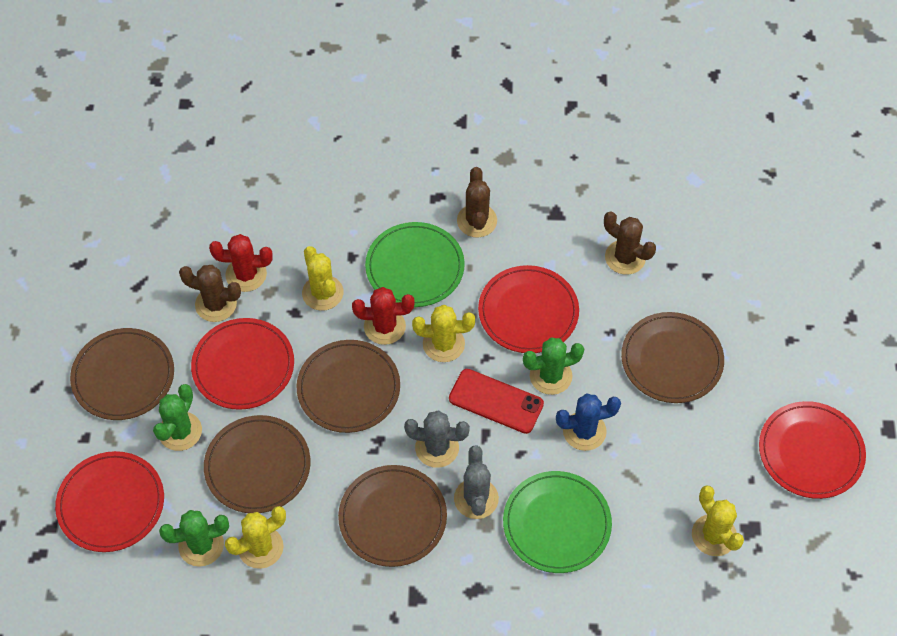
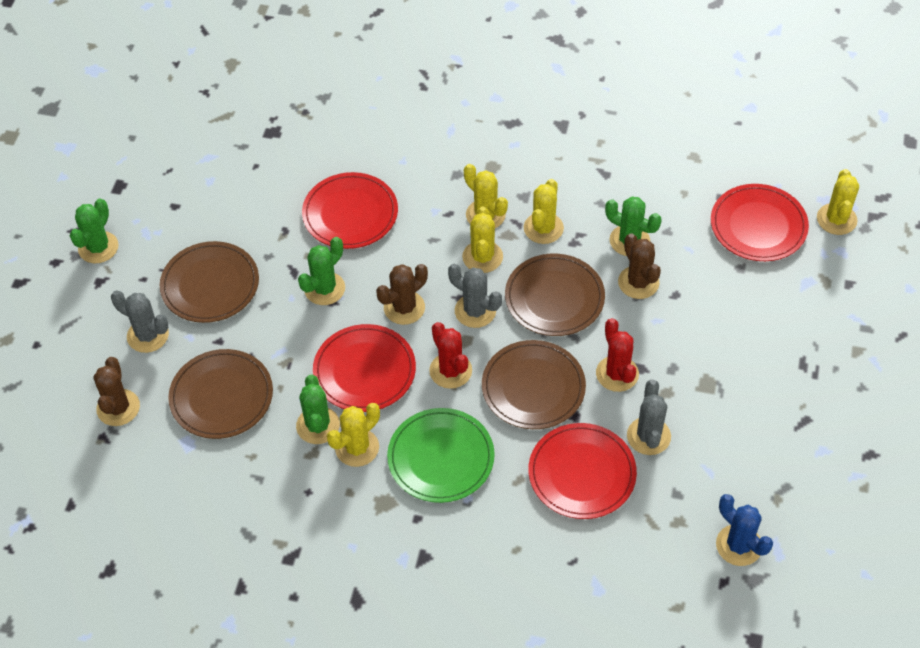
brown plate: [70,328,174,420] [204,415,310,513] [296,340,400,433] [338,465,447,567] [621,312,724,403] = 5 -> [160,241,259,323] [168,349,273,439] [482,340,586,429] [505,254,605,336] = 4
green cactus: [153,384,202,451] [159,510,229,567] [523,338,584,395] = 3 -> [70,198,118,263] [296,374,340,444] [298,237,345,305] [605,196,662,256] = 4
green plate: [365,222,465,307] [503,471,612,573] = 2 -> [387,408,495,503] = 1
grey cactus: [404,410,470,468] [454,446,499,519] = 2 -> [111,291,169,353] [448,264,502,328] [627,379,671,455] = 3
red phone: [449,369,544,434] = 1 -> none = 0
yellow cactus: [225,506,286,569] [302,246,344,311] [412,305,475,362] [692,485,744,556] = 4 -> [327,403,380,467] [462,207,503,273] [464,164,508,228] [524,179,564,244] [817,169,859,235] = 5

